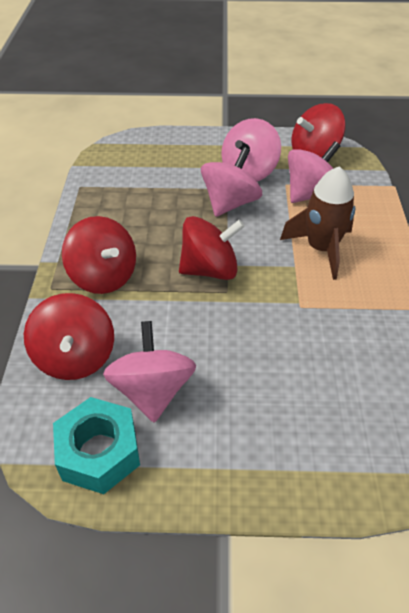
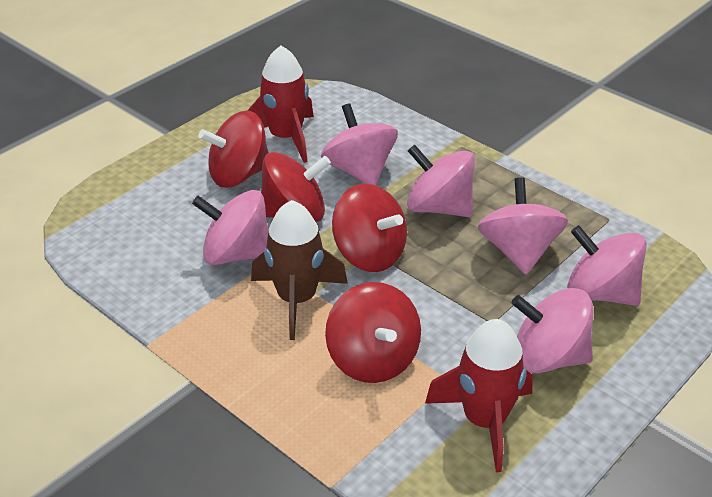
pink spinning top: [103,321,196,423] [201,147,262,217] [221,118,281,181] [288,141,340,203] = 4 -> [192,190,269,265] [321,103,398,185] [407,145,475,217] [478,177,568,275] [511,288,593,373] [567,225,647,306] = 6
red rocket: none = 0 -> [247,46,314,163] [425,319,533,472] = 2
turquoise nut: [53,397,140,494] = 1 -> none = 0

